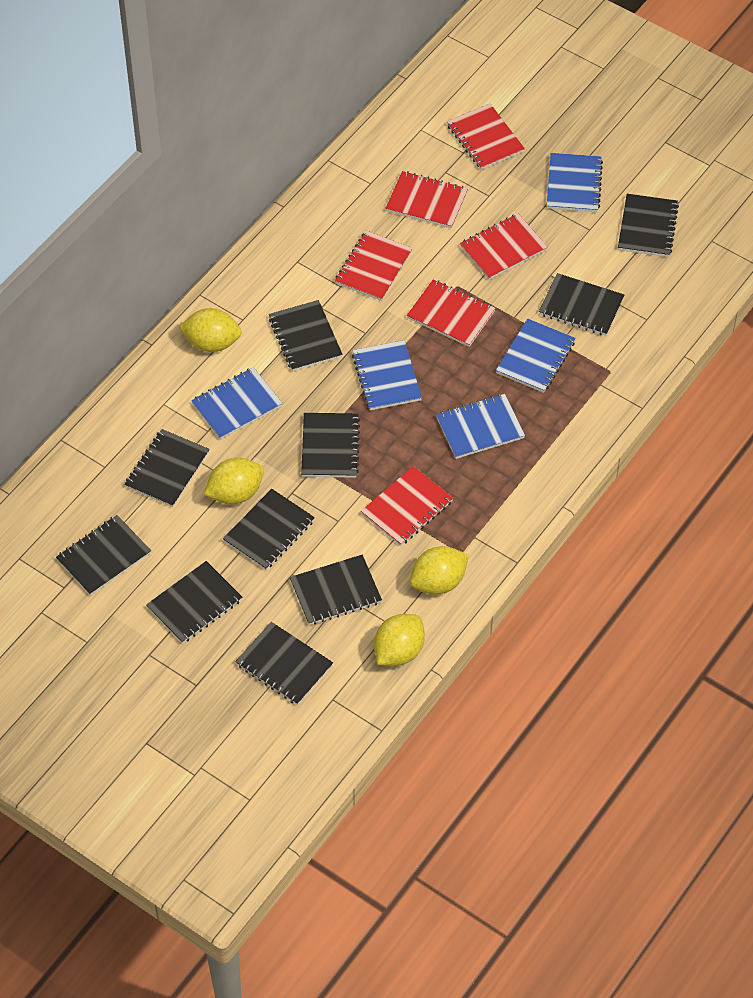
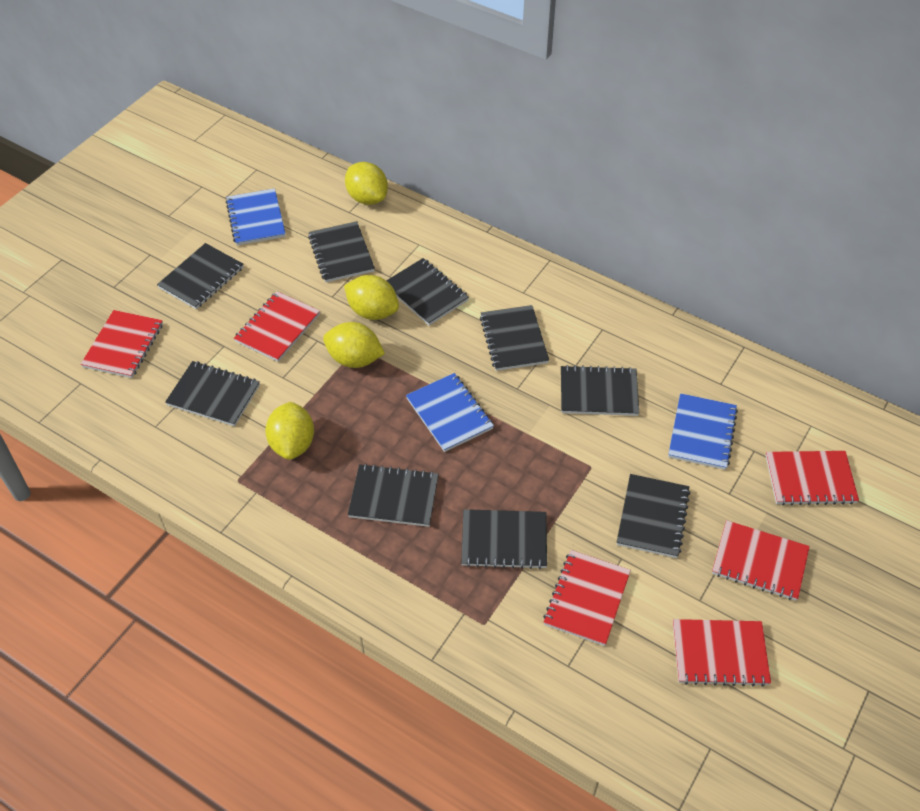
black notebook: [56,515,151,596] [125,429,210,507] [146,561,242,644] [223,489,315,570] [235,622,333,705] [269,300,343,371] [290,555,382,625] [301,413,360,478] [539,273,624,336] [618,194,679,257] = 10 -> [157,243,243,309] [165,361,260,426] [308,221,375,282] [348,464,439,527] [386,258,469,325] [461,509,547,569] [480,305,549,371] [561,365,639,416] [617,474,691,558] = 9
blue notebook: [191,367,283,440] [352,340,422,410] [436,394,525,459] [496,319,575,393] [547,153,603,212] = 5 -> [226,188,286,246] [406,373,494,452] [668,393,738,470] = 3

